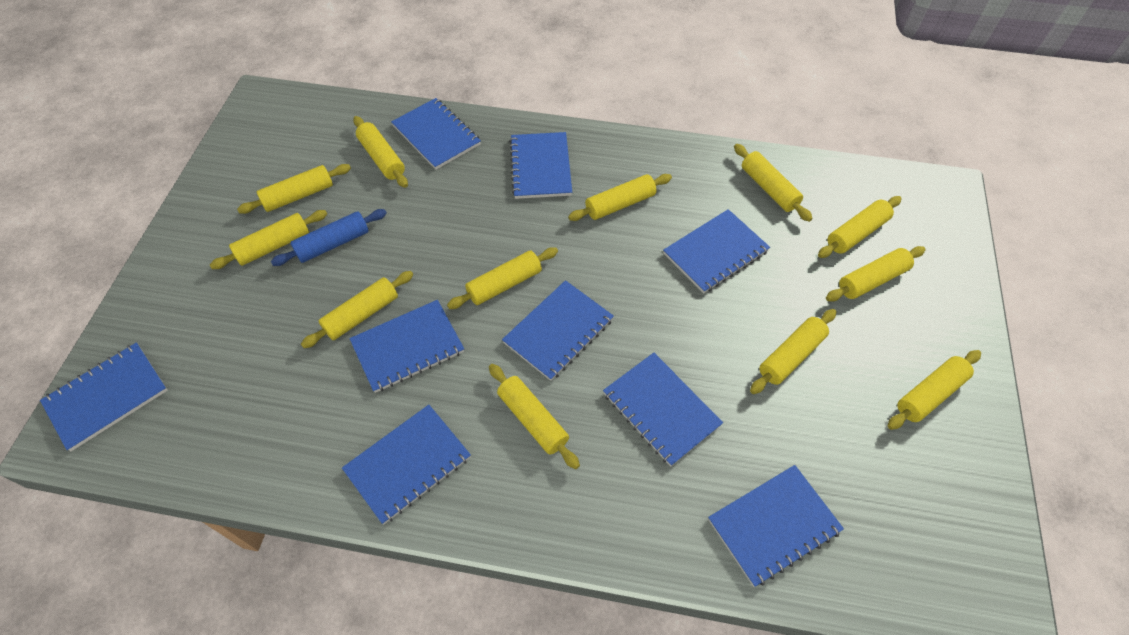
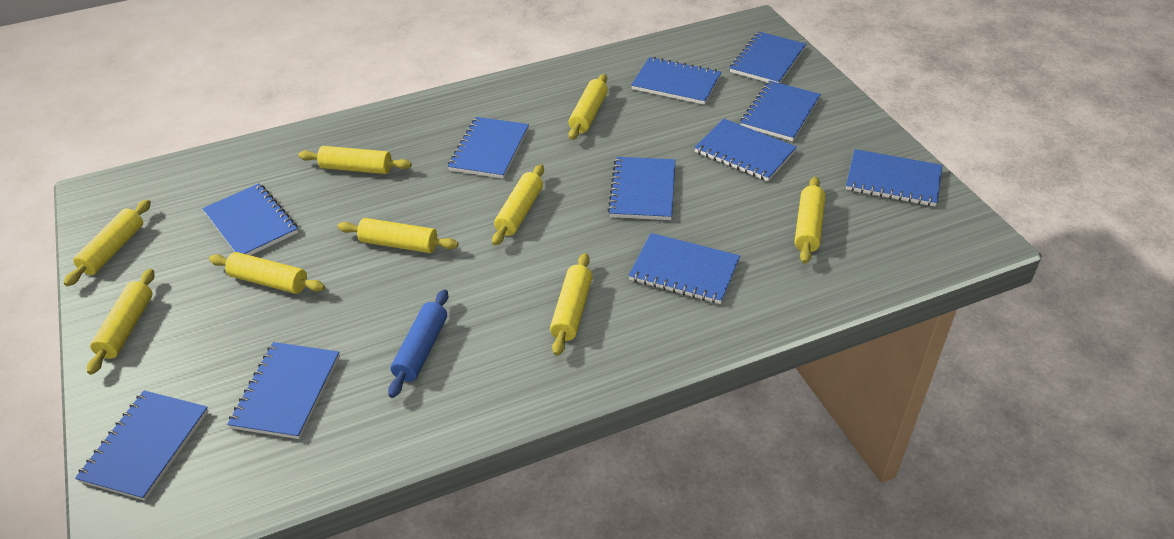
blue notebook: [40,343,168,451] [342,405,471,524] [349,300,464,393] [391,98,481,170] [502,280,614,381] [509,132,572,199] [603,353,723,467] [663,209,770,294] [708,465,844,587] = 9 -> [75,390,209,501] [203,183,298,255] [227,342,340,439] [448,117,529,179] [608,157,675,220] [629,233,740,304] [631,57,721,105] [694,119,797,181] [730,31,806,83] [740,80,821,141] [846,149,942,206] = 11
yellow rolling pin: [210,210,327,269] [237,164,351,214] [301,271,413,348] [353,116,408,188] [447,247,558,309] [489,364,580,469] [568,174,672,221] [734,144,813,222] [750,309,836,394] [818,196,902,258] [826,246,926,302] [888,350,981,430] = 12 -> [64,199,151,287] [87,269,155,375] [209,252,325,294] [298,146,412,174] [338,218,459,253] [492,164,544,246] [550,253,592,356] [569,74,608,140] [795,177,825,264] = 9

